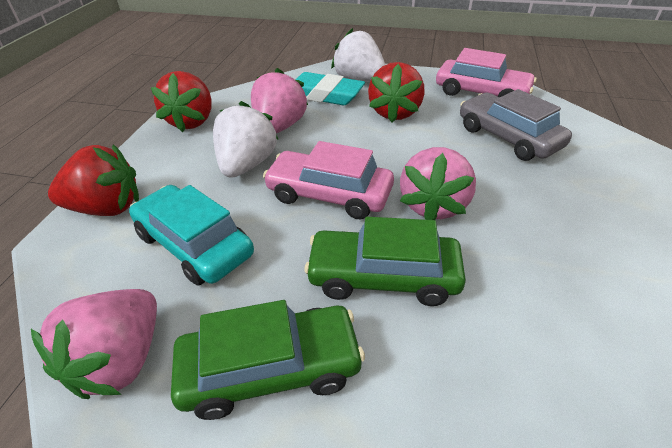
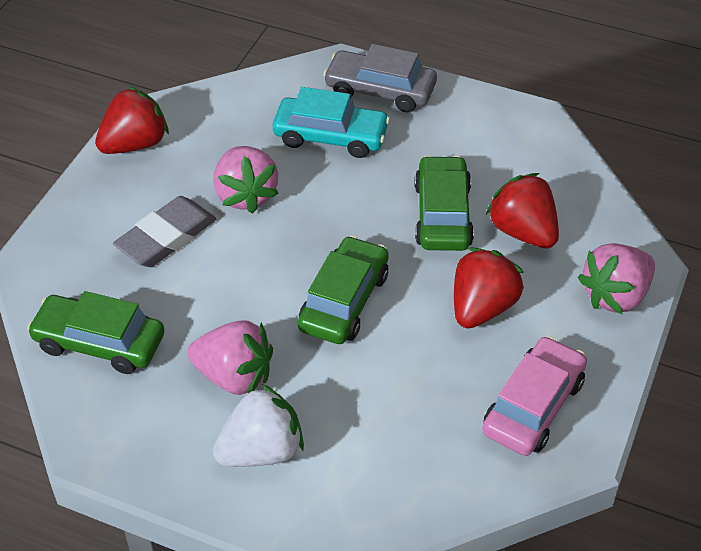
green car: [171,300,365,420] [304,217,466,306] = 2 -> [27,291,164,374] [298,236,389,344] [415,155,474,251] = 3
grey eraser: none = 0 -> [113,196,216,267] = 1
pink car: [263,141,394,219] [436,48,537,97] = 2 -> [482,336,587,456] = 1
turquoise eraser: [296,72,365,105] = 1 -> none = 0
white strawberry: [213,101,279,178] [331,28,385,82] = 2 -> [213,384,304,467] = 1

